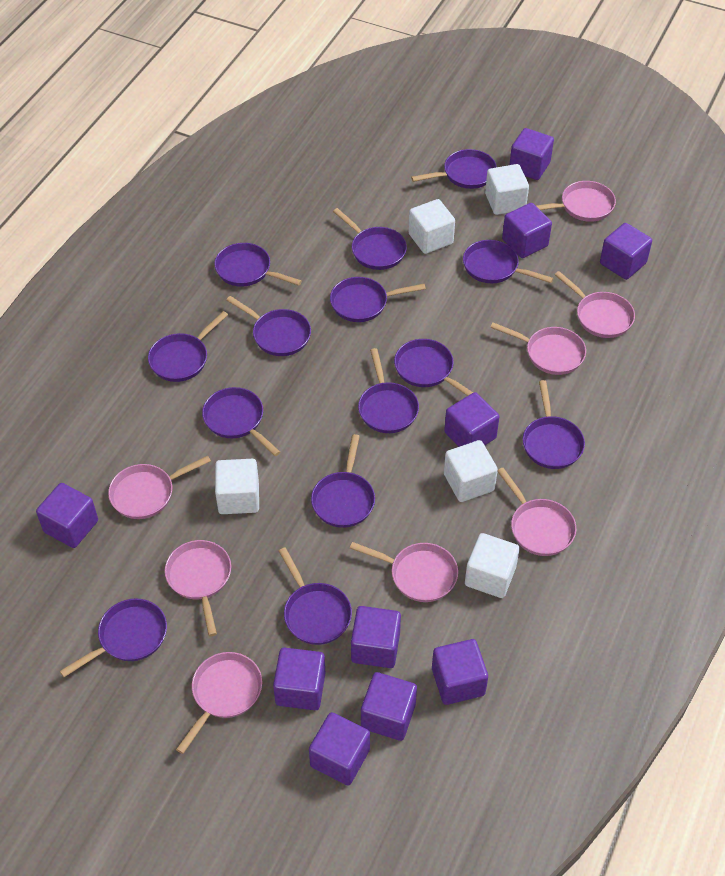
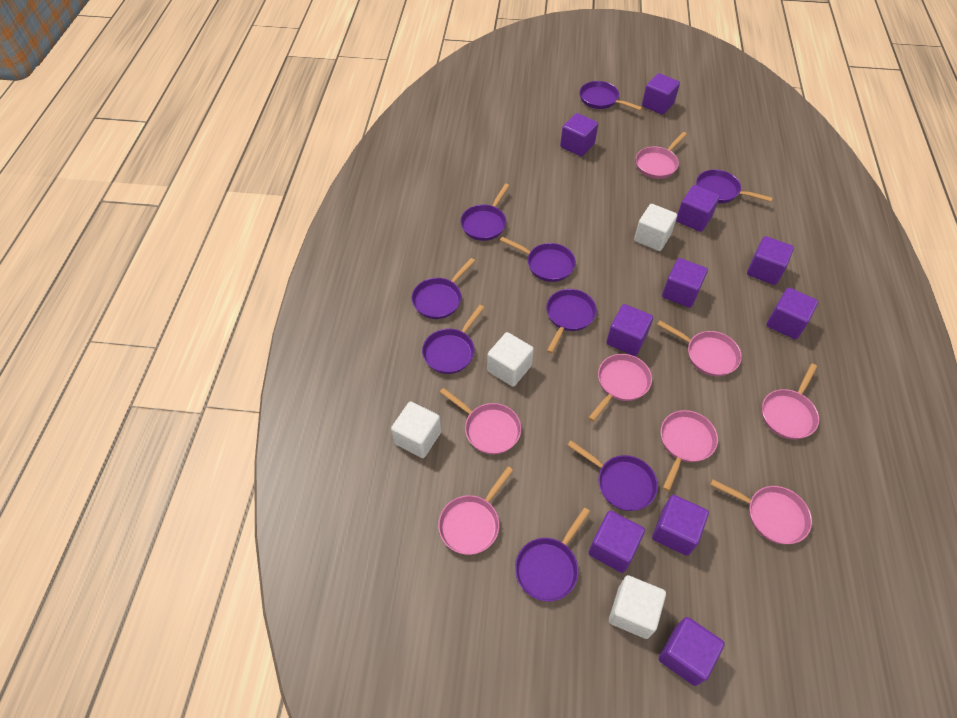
purple pan: [60,599,167,677] [148,311,228,382] [202,387,280,456] [214,243,302,287] [226,296,311,356] [279,548,352,645] [311,434,375,528] [330,277,426,322] [333,208,407,270] [358,348,419,433] [394,339,473,396] [411,149,497,189] [463,240,553,283] [523,380,585,469] = 14 -> [412,258,475,319] [422,305,484,374] [460,184,510,241] [500,237,576,282] [515,507,590,602] [546,289,597,354] [567,441,658,511] [580,81,642,111] [696,169,772,203] = 9
white cube: [215,459,259,514] [408,199,455,254] [444,440,498,502] [465,533,520,598] [485,164,529,215] = 5 -> [391,401,441,458] [487,332,534,387] [609,575,666,639] [634,204,677,251] = 4

